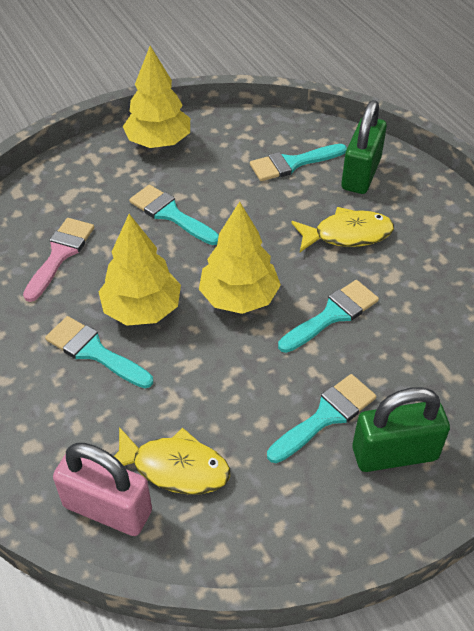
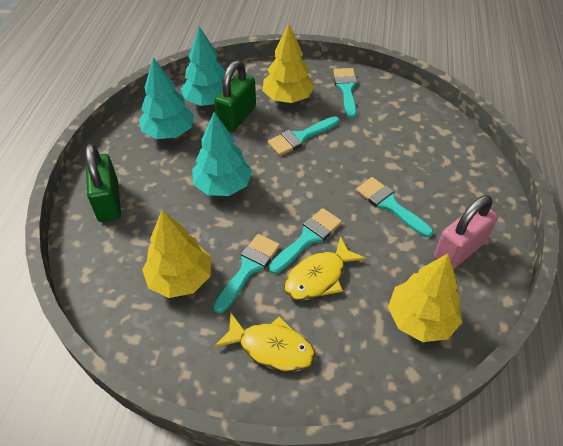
pink brush: [23,218,94,302] = 1 -> none = 0
turquoise tree: none = 0 -> [139,58,194,139] [181,26,226,106] [192,112,252,196] = 3

